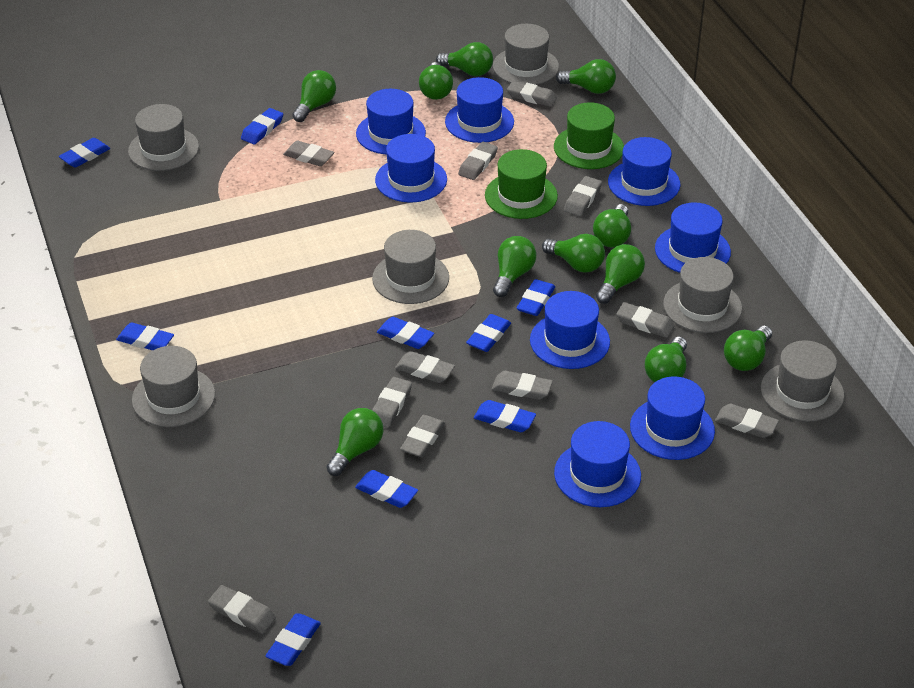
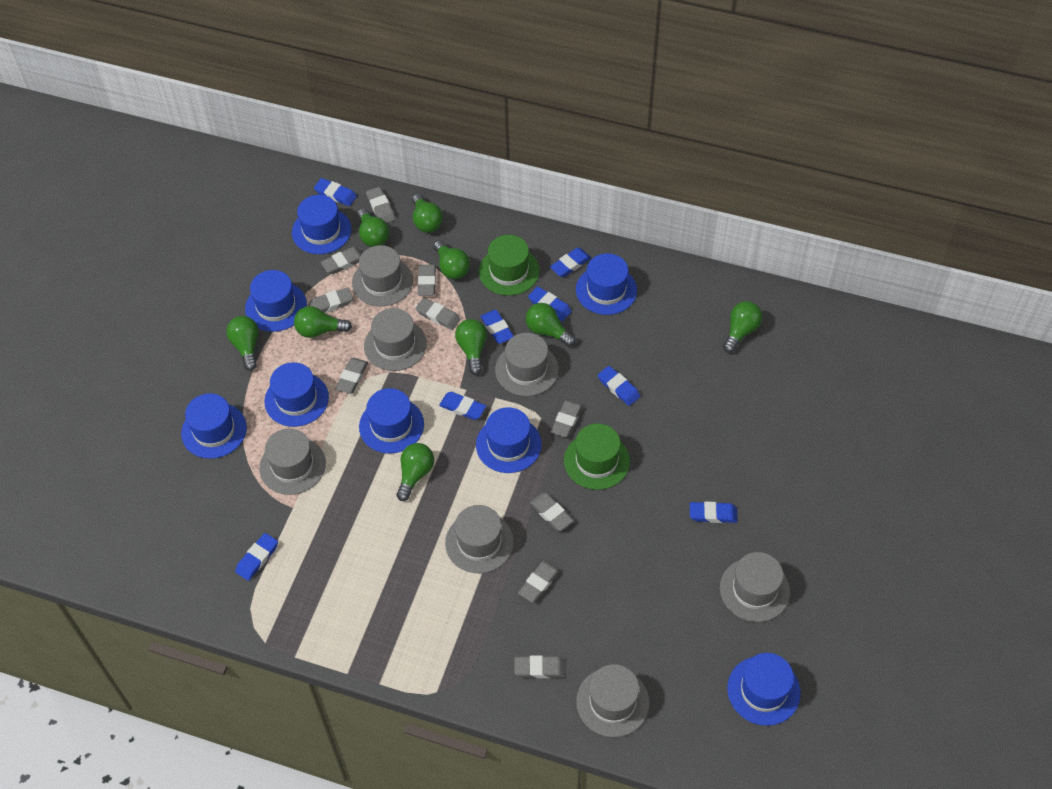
blue eraser: [59,138,110,167] [116,322,174,351] [241,108,283,145] [265,613,321,666] [355,470,418,508] [377,317,434,349] [466,314,511,352] [474,400,536,432] [516,279,555,316] = 9 -> [235,533,278,581] [314,178,357,206] [439,392,486,420] [480,310,513,344] [528,286,572,321] [550,248,591,277] [598,366,640,406] [690,501,738,523] = 8
green light bulb: [292,70,336,122] [327,408,383,476] [419,62,453,100] [436,42,493,76] [493,236,536,297] [542,234,605,273] [556,59,616,94] [593,204,631,247] [596,244,645,304] [645,336,687,382] [724,326,772,371] = 11 -> [226,316,259,371] [294,306,352,338] [358,208,389,247] [397,443,434,501] [412,193,443,233] [434,240,470,279] [455,319,487,375] [526,303,576,347] [723,301,763,353] = 9
grey eraser: [208,585,276,634] [283,141,334,166] [372,377,412,428] [395,351,455,383] [400,415,445,457] [458,142,498,180] [492,371,553,400] [507,81,557,107] [564,176,602,216] [616,302,674,338] [715,404,779,438] = 11 -> [308,287,353,313] [321,247,362,274] [335,358,368,394] [366,187,395,223] [415,298,461,330] [417,265,436,296] [514,655,566,678] [518,560,560,603] [530,493,574,531] [551,400,583,438] = 10
grey hat: [128,104,199,171] [132,346,215,427] [372,230,449,304] [493,24,559,85] [663,257,742,333] [761,340,844,422] = 6 -> [259,429,326,495] [352,245,413,306] [364,308,427,371] [445,505,514,573] [495,333,559,396] [576,664,650,737] [720,552,790,622] = 7

